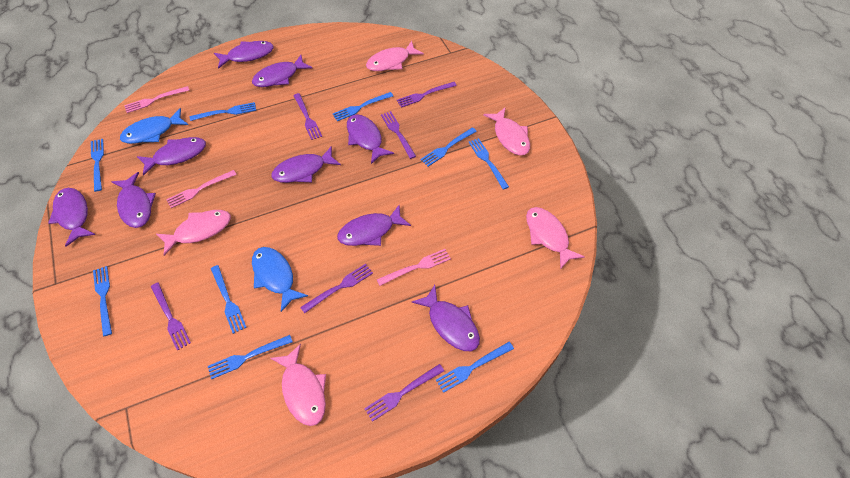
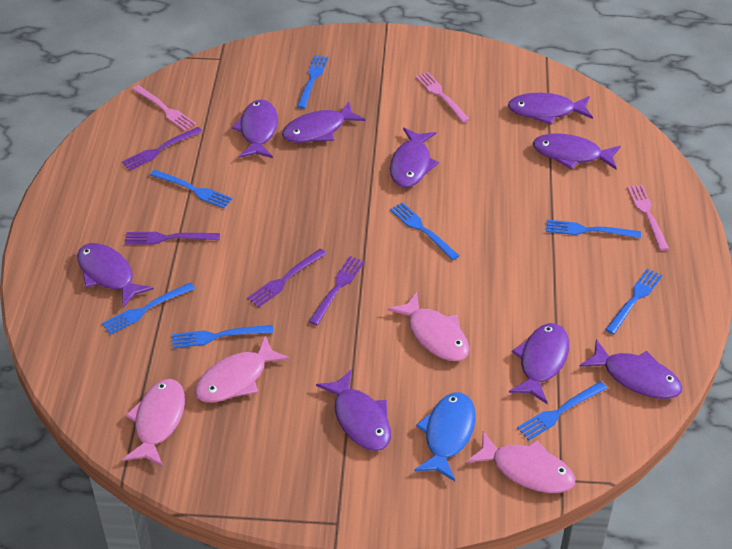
blue fish: [120,108,188,144] [252,247,308,312] = 2 -> [414,392,476,481] = 1
blue fork: [91,139,104,192] [93,266,112,336] [190,102,256,121] [208,335,293,379] [211,265,247,334] [333,92,393,121] [420,127,477,167] [436,342,514,393] [468,138,509,190] = 9 -> [102,282,195,335] [150,170,232,209] [172,325,273,348] [297,55,328,109] [390,202,459,260] [517,381,607,440] [546,220,641,238] [605,268,663,334] = 8
pink fish: [156,210,231,256] [270,344,326,426] [366,41,424,71] [483,107,530,155] [526,207,585,270] = 5 -> [122,379,185,467] [195,336,290,403] [387,292,469,361] [466,431,576,493] = 4
purple fork: [151,282,191,351] [293,93,322,140] [300,264,373,314] [364,364,444,422] [381,111,416,159] [397,82,457,108] = 6 -> [122,127,203,171] [125,232,220,245] [247,248,327,307] [309,256,365,325] = 4

